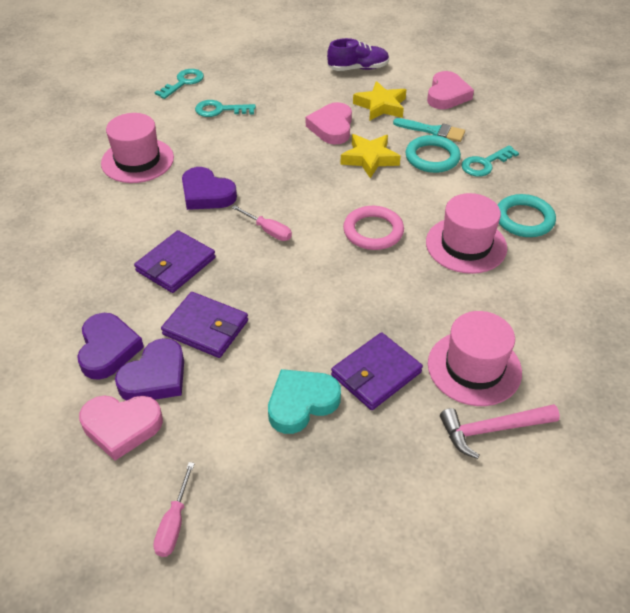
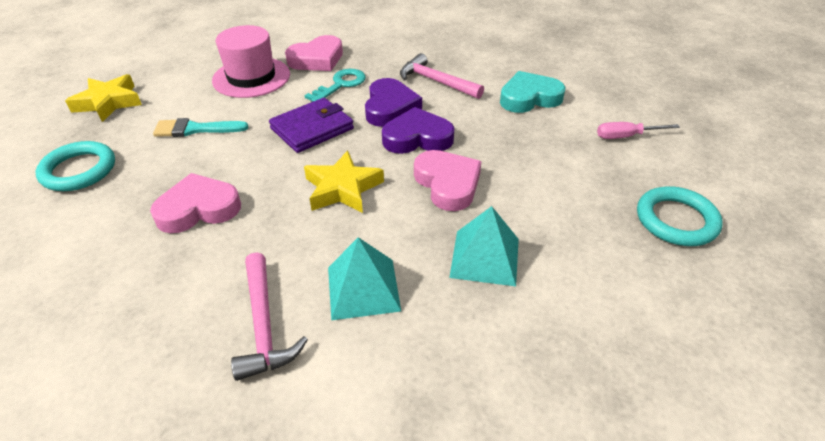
pink hammer: [440,404,560,459] = 1 -> [231,252,308,381] [400,53,484,99] = 2
pink hat: [101,113,174,183] [426,193,507,274] [428,311,522,406] = 3 -> [212,25,290,98] = 1
pink ring: [343,206,404,250] = 1 -> none = 0
pink screwdriver: [153,462,195,557] [232,205,292,241] = 2 -> [597,122,680,139] = 1
purple heart: [77,313,144,380] [115,338,184,400] [182,167,237,210] = 3 -> [365,78,422,127] [382,107,454,154] = 2
purple shoe: [327,38,389,71] = 1 -> none = 0
purple wallet: [134,230,216,293] [161,292,248,358] [331,332,423,410] = 3 -> [269,98,354,153] = 1
turquoise key: [155,69,204,99] [195,100,256,117] [461,145,519,177] = 3 -> [305,69,366,102] = 1
turquoise pyramid: none = 0 -> [328,237,401,320] [449,206,519,286] = 2

